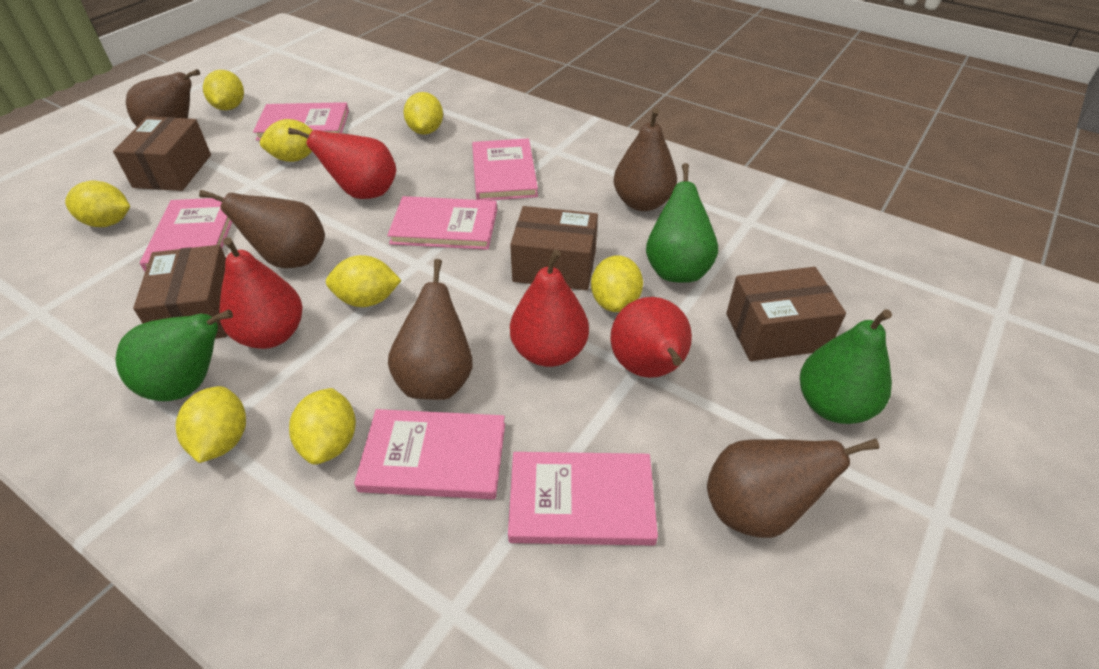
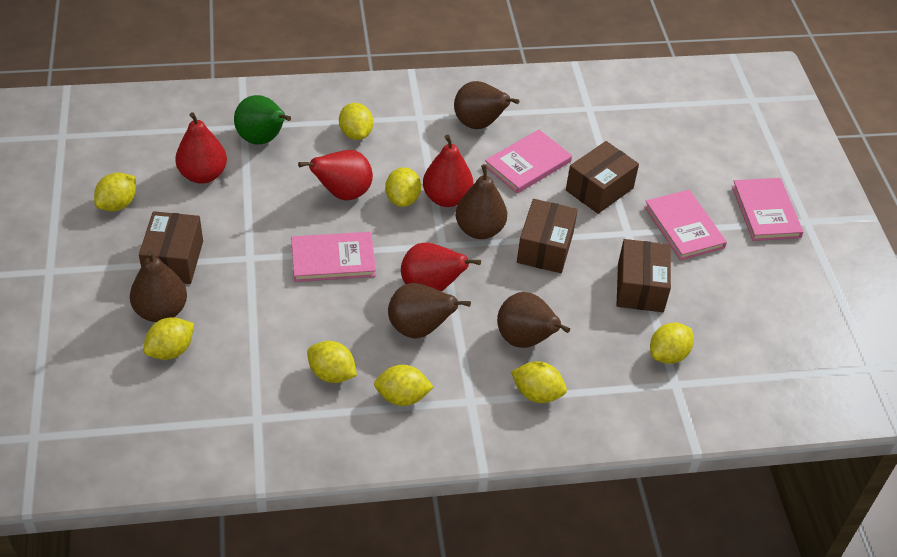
green pear: [115,310,233,401] [646,163,718,283] [800,309,892,424] = 3 -> [234,95,291,145] = 1
pink book: [140,197,232,271] [253,102,349,140] [354,409,505,499] [387,196,497,250] [472,138,538,200] [508,452,658,546] = 6 -> [291,232,376,282] [485,130,572,194] [644,190,727,260] [732,178,803,241] = 4

